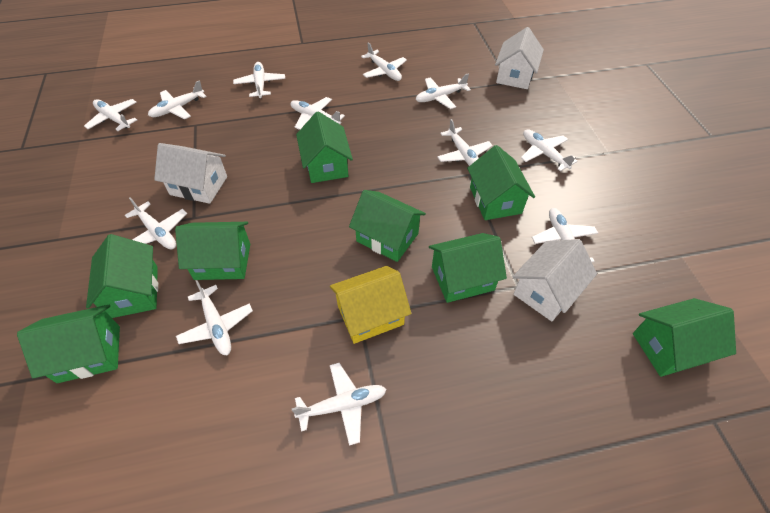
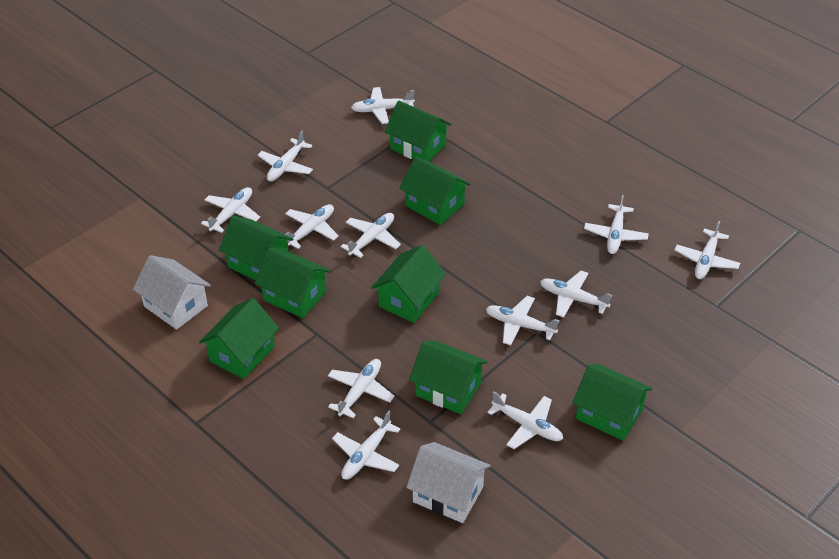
white house: [154,143,227,204] [495,27,544,89] [513,239,597,321] = 3 -> [133,255,211,330] [406,442,491,523] = 2
yellow house: [330,266,411,344] = 1 -> none = 0

